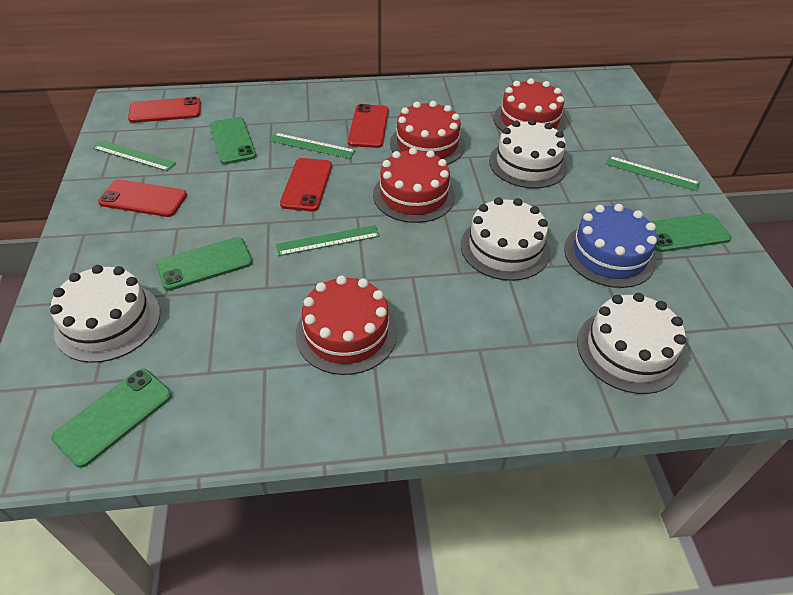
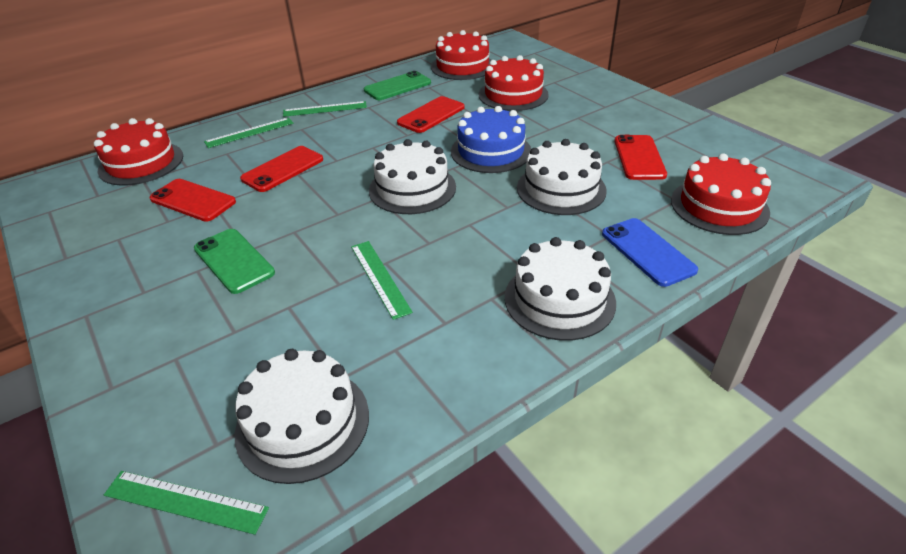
blue phone: none = 0 -> [602,218,698,287] = 1
green phone: [51,369,172,468] [156,237,252,291] [210,117,256,164] [650,213,732,252] = 4 -> [194,229,275,294] [364,71,431,100] = 2

